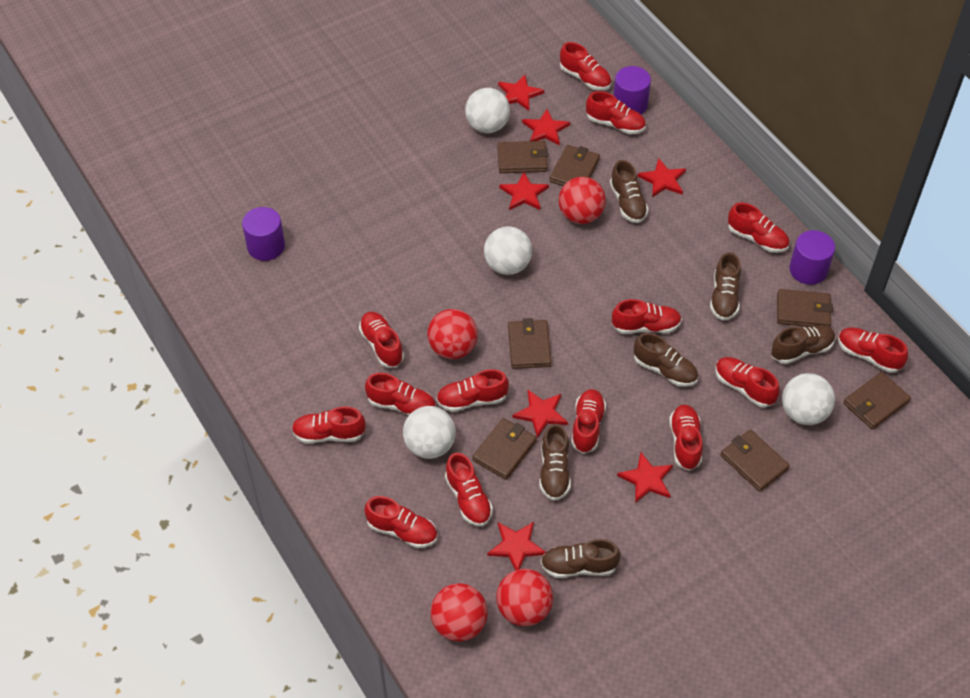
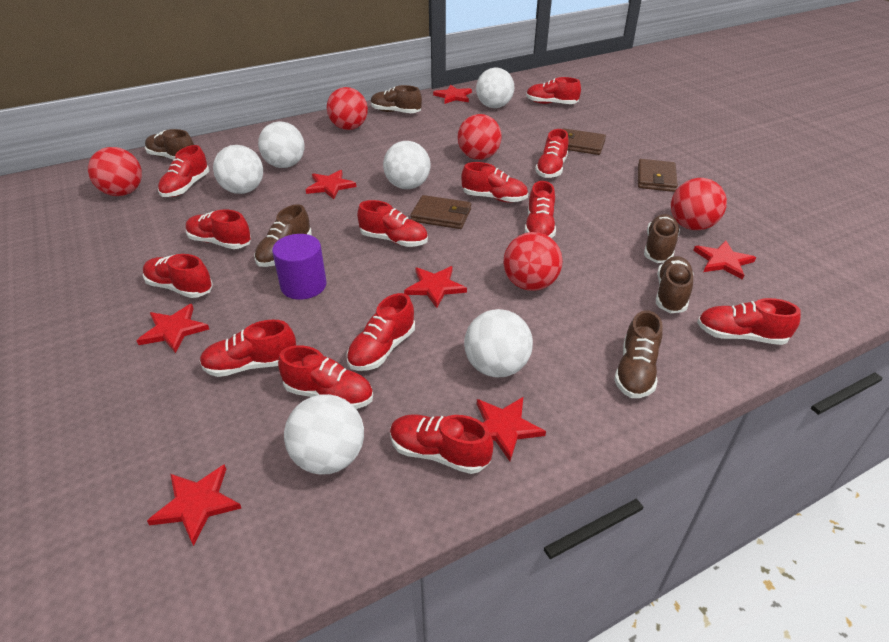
brown wallet: [472,418,537,480] [497,141,548,173] [508,318,552,369] [549,145,600,186] [721,429,790,492] [777,289,833,327] [843,372,911,429] = 7 -> [410,195,471,229] [563,128,606,155] [638,159,678,192] = 3
purple cylinder: [242,207,285,261] [613,66,651,114] [789,230,835,285] = 3 -> [272,234,326,300] = 1
red ball: [427,309,478,359] [430,583,488,641] [496,569,553,626] [559,177,606,224] = 4 -> [88,147,142,196] [327,87,368,130] [457,114,502,160] [503,232,563,291] [671,178,727,230] = 5
red shoe: [292,406,366,444] [359,312,404,368] [364,496,437,548] [365,373,436,415] [436,369,509,412] [445,453,493,526] [560,42,611,90] [571,389,606,454] [586,91,646,134] [612,299,682,334] [669,404,703,471] [716,357,780,408] [728,203,789,253] [838,328,908,373] = 14 -> [143,254,213,298] [158,145,209,197] [186,209,251,249] [200,320,296,377] [278,345,373,409] [347,293,415,371] [357,200,428,247] [390,414,493,474] [461,162,528,202] [525,181,556,238] [526,77,581,104] [535,129,568,178] [697,298,801,345] = 13
white ball: [403,406,456,459] [465,88,510,133] [484,226,532,275] [782,373,835,425] = 4 -> [213,145,263,194] [258,121,305,168] [284,394,364,475] [383,141,431,189] [464,309,533,377] [476,68,514,108] = 6

